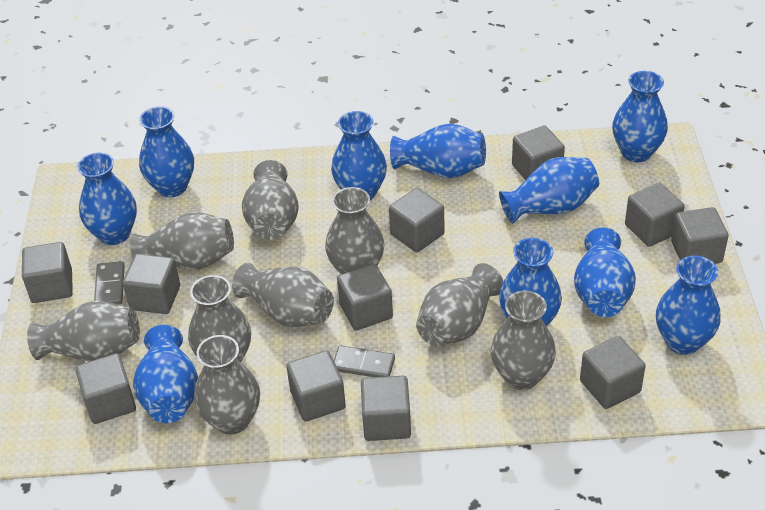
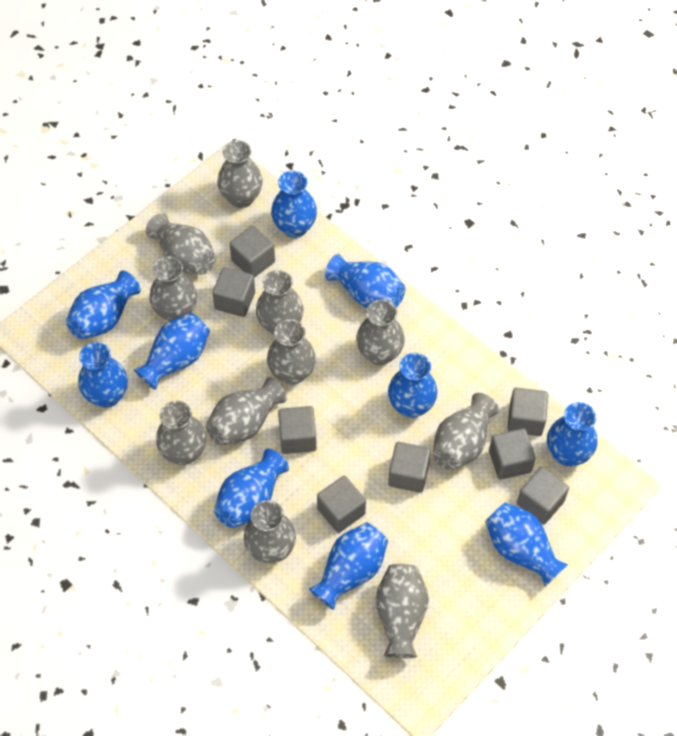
grey cube: [22,242,73,303] [75,353,136,424] [123,254,180,314] [286,350,346,422] [337,264,393,331] [361,376,411,441] [389,188,444,253] [512,125,565,180] [580,336,646,409] [625,183,685,247] [671,207,729,264] = 11 -> [212,267,255,317] [230,226,275,278] [278,406,317,454] [317,476,366,533] [388,442,431,493] [489,428,536,480] [507,387,548,436] [517,467,569,524] = 8
grey domino: [94,261,125,305] [334,345,395,377] = 2 -> none = 0
grey vase: [27,301,140,362] [130,212,234,270] [188,275,251,362] [194,335,260,435] [232,263,334,327] [242,160,299,240] [325,187,384,274] [416,263,503,346] [491,291,556,390] = 9 -> [146,213,216,275] [149,256,197,321] [156,401,206,465] [206,377,287,446] [217,140,263,208] [244,500,296,564] [256,270,304,335] [267,319,316,385] [356,300,405,365] [376,564,429,658] [433,393,499,470] = 11

